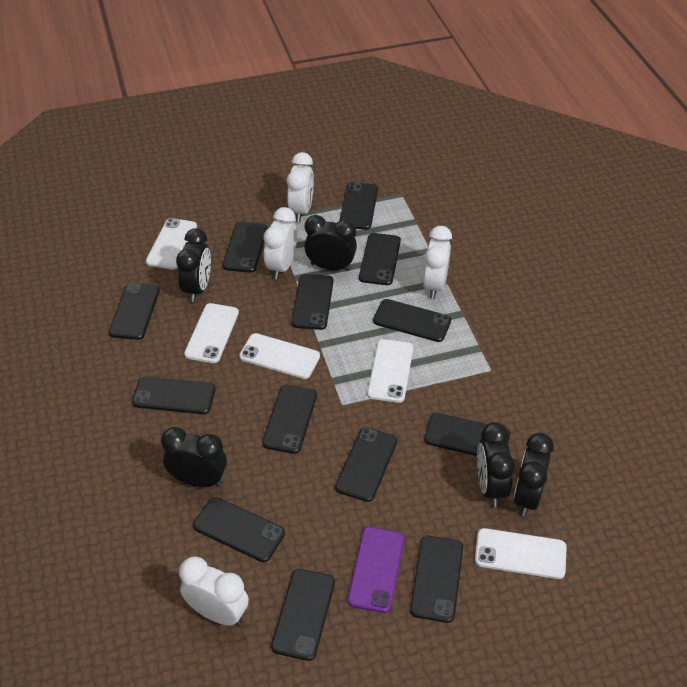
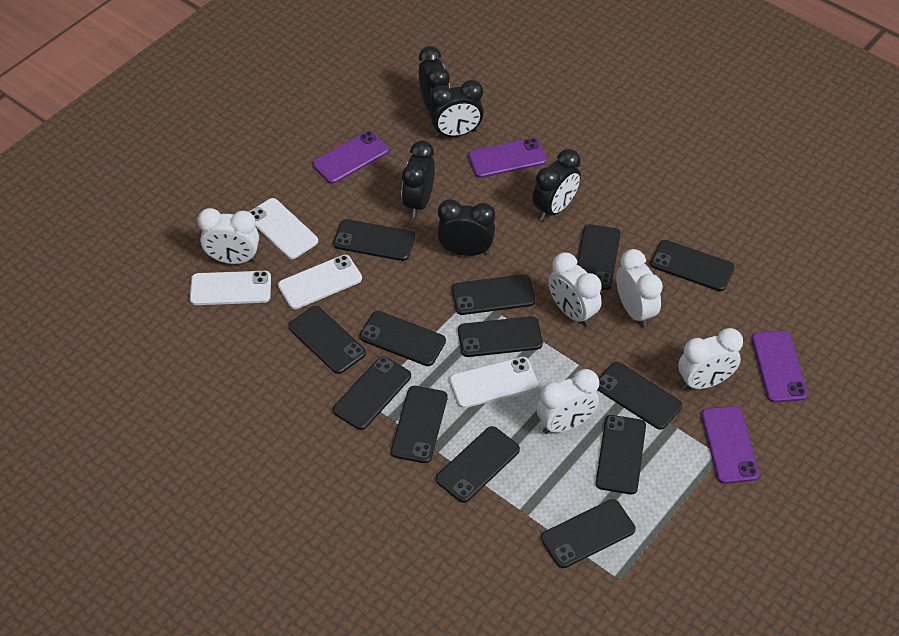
purple phone: [348,527,405,613] = 1 -> [313,131,389,184] [468,138,547,178] [701,406,759,484] [752,331,808,403] = 4
white clock: [179,556,249,626] [264,207,297,279] [287,152,314,222] [423,226,452,299] = 4 -> [197,208,259,264] [537,369,599,434] [549,252,602,327] [616,249,663,328] [678,328,743,390] = 5
white phone: [146,218,197,270] [184,303,239,363] [239,333,320,379] [367,339,413,403] [475,528,567,579] = 5 -> [190,271,271,305] [249,198,318,259] [278,255,362,309] [450,357,538,408] = 4

